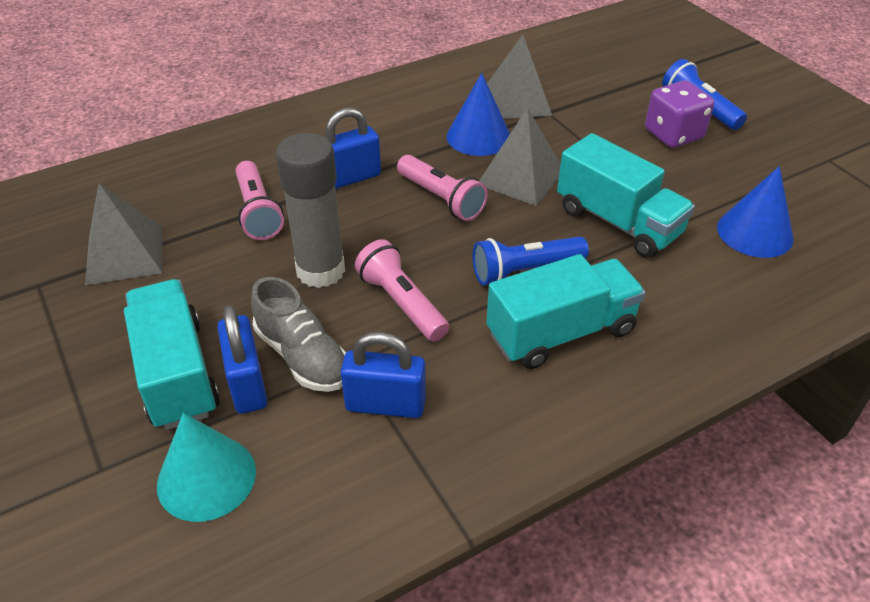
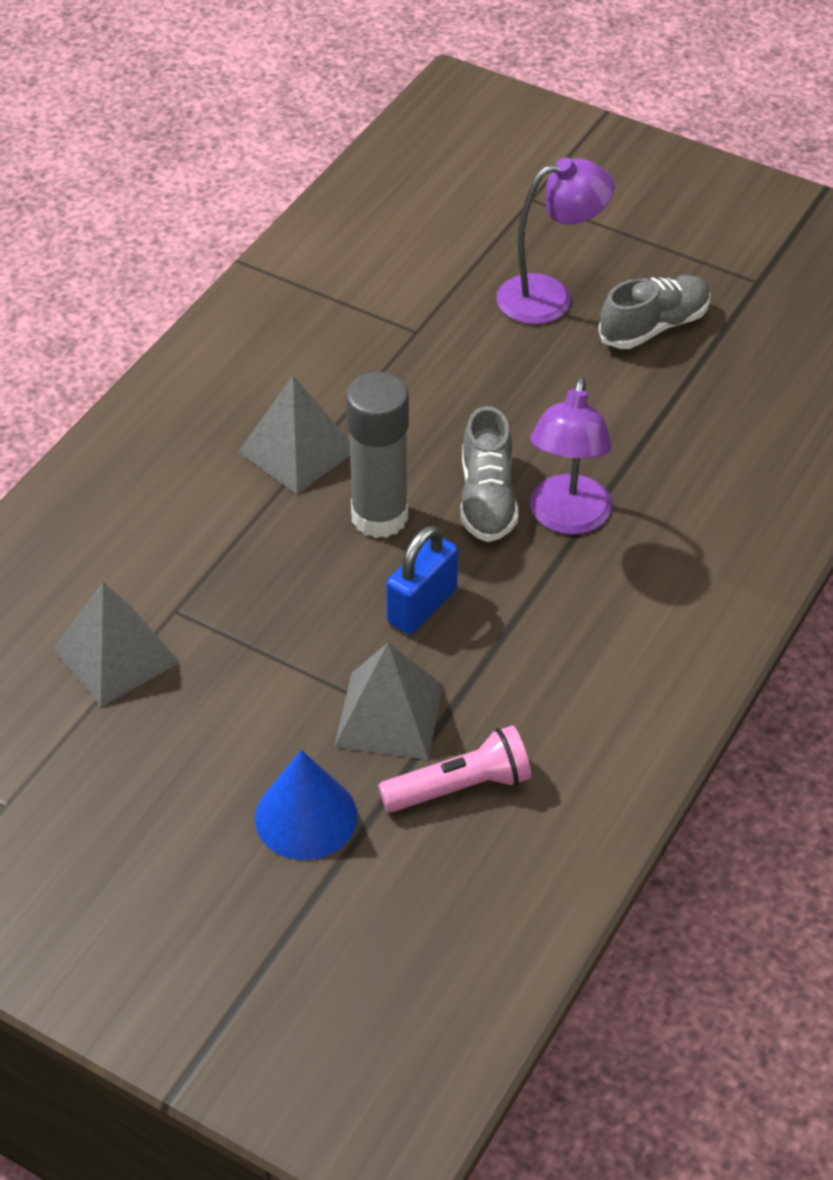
blue cone: [447,73,510,156] [717,166,794,258] = 2 -> [255,750,357,860] = 1
blue flashlight: [473,236,589,285] [662,59,747,130] = 2 -> none = 0
blue padlock: [217,305,267,414] [326,108,381,189] [341,332,426,418] = 3 -> [386,525,458,634] = 1
grey shoe: [251,277,346,392] = 1 -> [460,406,518,542] [599,275,711,349] = 2
pink flashlight: [235,161,284,240] [355,239,449,342] [397,155,488,221] = 3 -> [378,725,531,813] = 1
purple dice: [645,80,714,148] = 1 -> none = 0
purple lamp: none = 0 -> [496,158,615,324] [530,377,612,535] = 2
turquoise cone: [157,413,256,522] = 1 -> none = 0
turquoise truck: [124,279,220,430] [486,254,646,369] [557,133,695,258] = 3 -> none = 0

